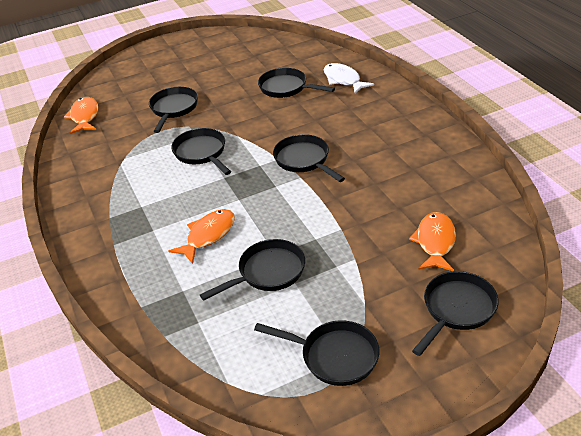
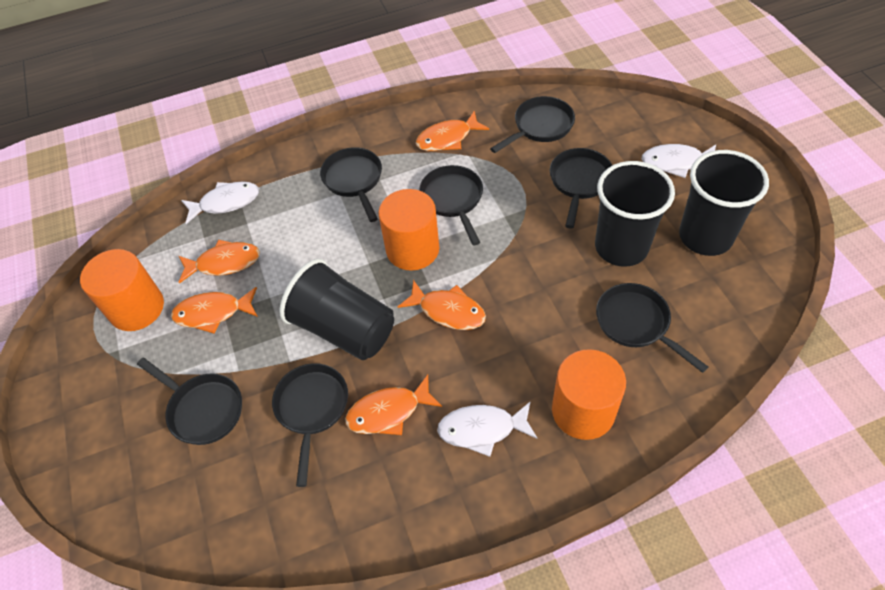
black cup: none = 0 -> [279,259,394,360] [595,161,675,267] [679,150,769,256] = 3
orange cylinder: none = 0 -> [80,249,164,331] [379,189,439,271] [552,349,626,440] = 3
orange fish: [64,97,98,134] [168,209,235,264] [409,212,456,271] = 3 -> [171,287,258,333] [178,240,260,284] [345,375,442,435] [398,280,486,330] [416,111,489,151] = 5
white fish: [324,63,374,94] = 1 -> [181,182,259,224] [437,401,537,457] [642,144,716,178] = 3

